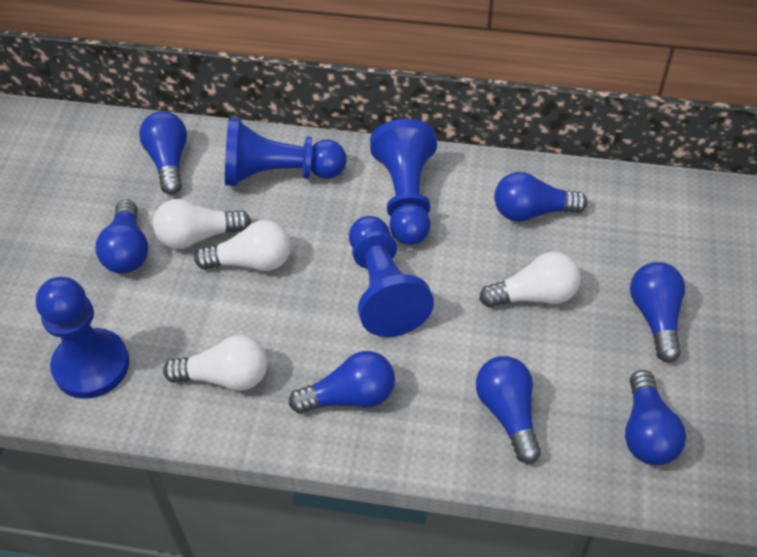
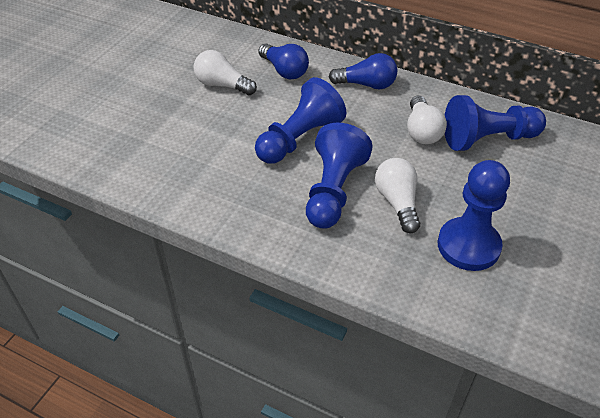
blue light bulb: [95,199,148,274] [139,111,187,195] [289,351,395,414] [476,356,541,464] [494,172,587,222] [625,370,686,465] [630,262,685,363] = 7 -> [258,44,309,79] [329,53,397,89] = 2
white light bulb: [153,199,251,249] [163,335,268,391] [194,220,291,271] [479,251,581,308] = 4 -> [193,50,257,95] [375,158,420,233] [407,95,447,144] = 3

